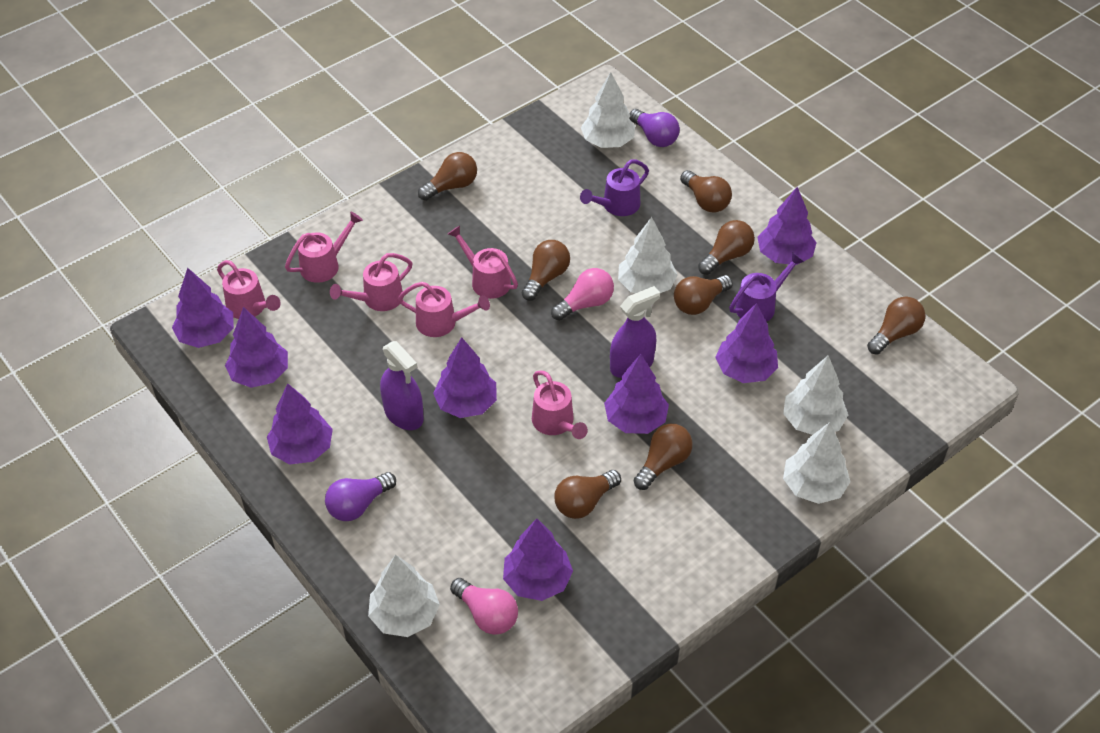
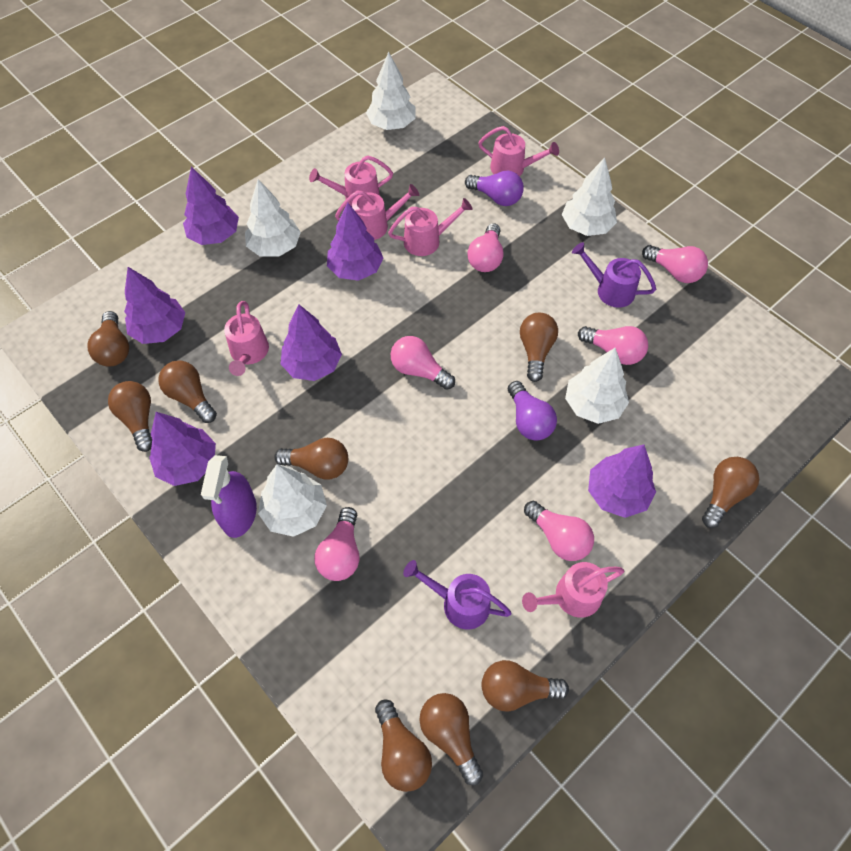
brown light bulb: [418,152,477,201] [522,240,570,301] [554,470,621,519] [634,424,692,490] [674,275,733,315] [680,170,732,213] [698,220,755,275] [867,297,925,355] = 8 -> [88,311,129,367] [108,381,152,452] [159,361,217,423] [274,438,348,480] [375,699,432,792] [420,693,483,786] [482,660,569,712] [520,313,558,382] [702,457,759,528] = 9
pink light bulb: [450,578,518,635] [551,268,614,321] = 2 -> [314,507,359,581] [391,336,455,390] [467,223,503,272] [524,501,594,561] [578,326,648,365] [642,245,708,283] = 6
purple spray bottle: [380,341,424,430] [610,286,660,378] = 2 -> [201,455,257,538] = 1
purple tree: [172,268,234,348] [225,307,288,388] [267,383,333,465] [433,337,497,418] [503,519,573,601] [604,354,669,434] [715,303,778,383] [757,187,817,265] = 8 -> [124,267,186,344] [149,412,216,486] [183,167,239,245] [281,305,342,381] [327,203,383,281] [588,444,656,518] = 6

